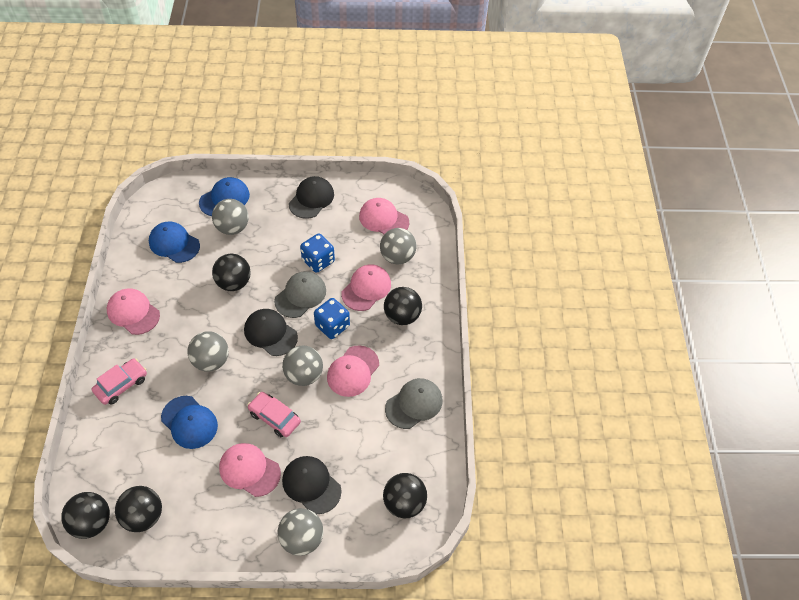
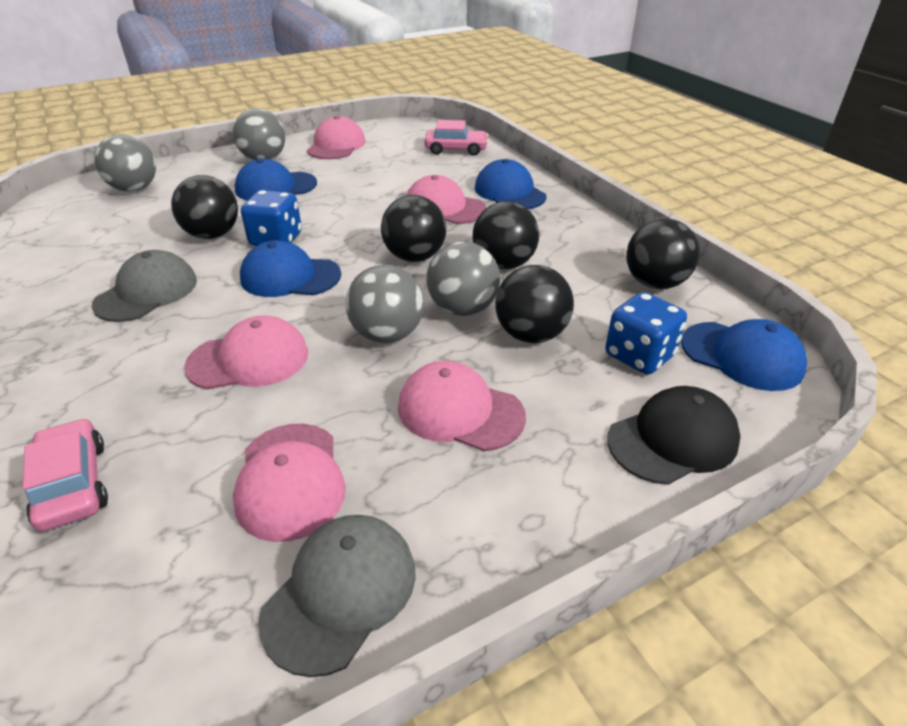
black cap: [244,309,298,356] [282,456,342,514] [289,176,334,219] = 3 -> [607,386,741,485] = 1
blue cap: [149,222,200,263] [161,396,218,449] [199,177,250,216] = 3 -> [235,159,317,200] [240,240,341,297] [475,159,546,209] [681,319,807,391] = 4
grey ball: [188,331,229,372] [212,199,248,235] [277,508,323,556] [282,345,323,386] [380,228,416,265] = 5 -> [94,134,156,192] [233,108,285,160] [346,265,424,343] [427,241,500,316] = 4

